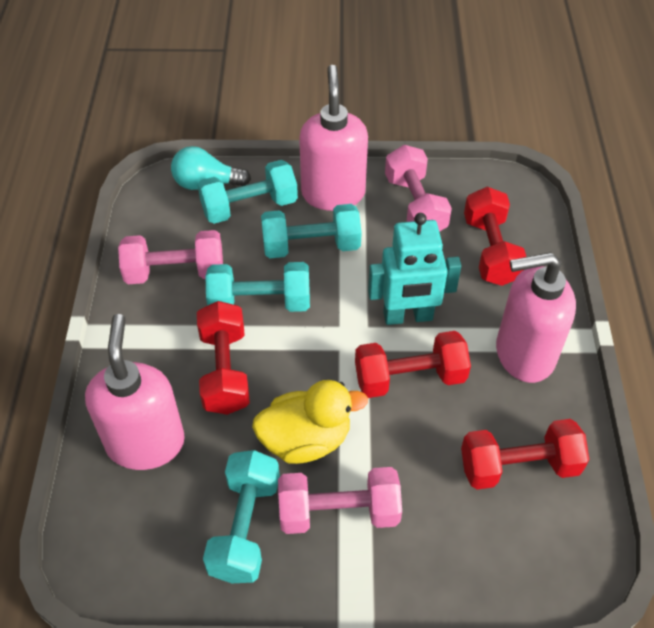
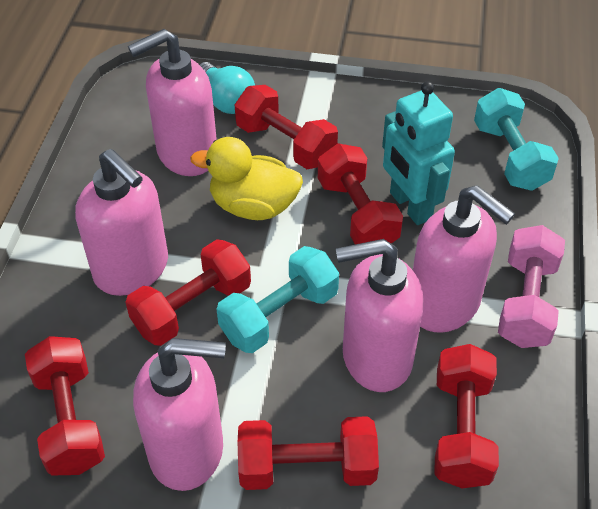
pink dumbbell: [118,230,223,284] [278,467,402,534] [385,145,452,232] = 3 -> [498,225,565,348] = 1
pink soap dispenser: [85,314,185,470] [299,65,368,211] [496,252,576,383] = 3 -> [75,149,168,296] [128,29,217,176] [133,338,226,491] [336,239,424,392] [413,185,515,333] = 5
red dumbbell: [197,301,250,415] [355,331,471,398] [461,419,589,490] [464,187,526,286] = 4 -> [25,336,105,475] [126,239,251,346] [235,85,338,169] [238,416,379,490] [318,143,403,245] [434,344,499,488] = 6
turquoise dumbbell: [197,160,298,224] [203,450,280,583] [206,262,310,312] [261,204,362,258] = 4 -> [217,246,339,353] [474,88,559,191] = 2

